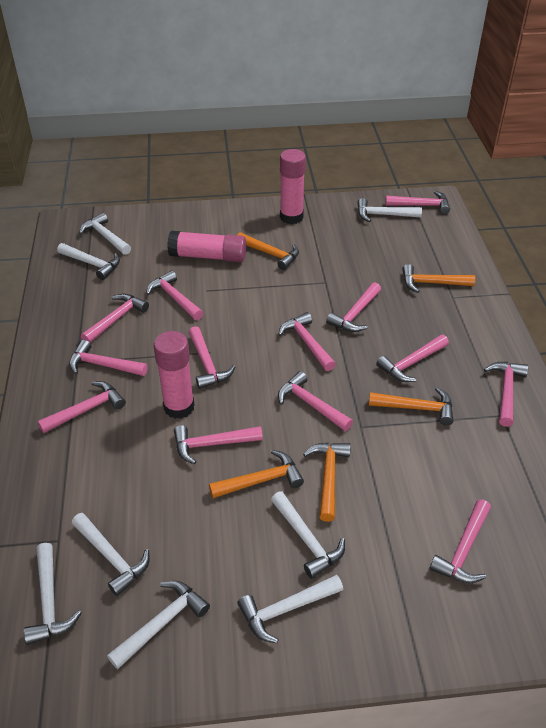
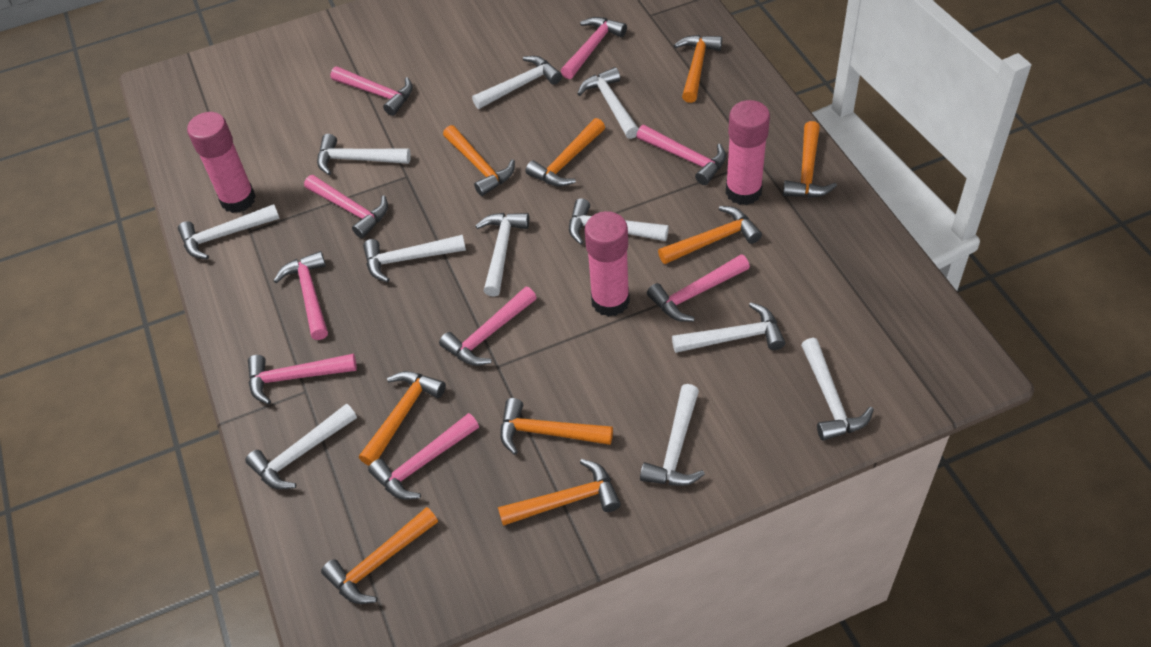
orange hammer: [209,450,304,498] [237,232,299,270] [303,443,351,522] [369,387,454,425] [402,264,475,293] = 5 -> [321,507,438,604] [359,371,446,466] [443,125,515,196] [498,459,621,526] [500,398,613,455] [526,118,605,187] [658,206,762,264] [674,35,722,103] [783,121,837,198] = 9
pink hammer: [38,381,126,433] [69,340,148,376] [81,294,149,343] [146,270,203,320] [174,425,263,464] [188,326,235,389] [278,312,336,371] [278,371,353,431] [326,282,381,332] [376,335,449,382] [385,191,450,214] [429,499,491,583] [484,362,528,427] = 13 -> [248,354,357,404] [274,251,328,340] [304,175,388,238] [330,66,413,116] [368,413,479,500] [439,286,537,366] [561,17,627,79] [636,125,726,185] [647,254,750,322] = 9
white hammer: [24,543,82,645] [57,243,120,280] [72,513,150,596] [79,213,131,255] [107,581,210,669] [237,575,343,643] [271,491,345,579] [357,198,422,222] = 8 -> [178,204,280,259] [245,404,357,490] [317,134,411,175] [363,235,466,282] [472,56,562,109] [475,213,529,296] [569,198,669,245] [577,67,639,139] [640,384,705,486] [672,303,785,353] [801,338,874,441] = 11

